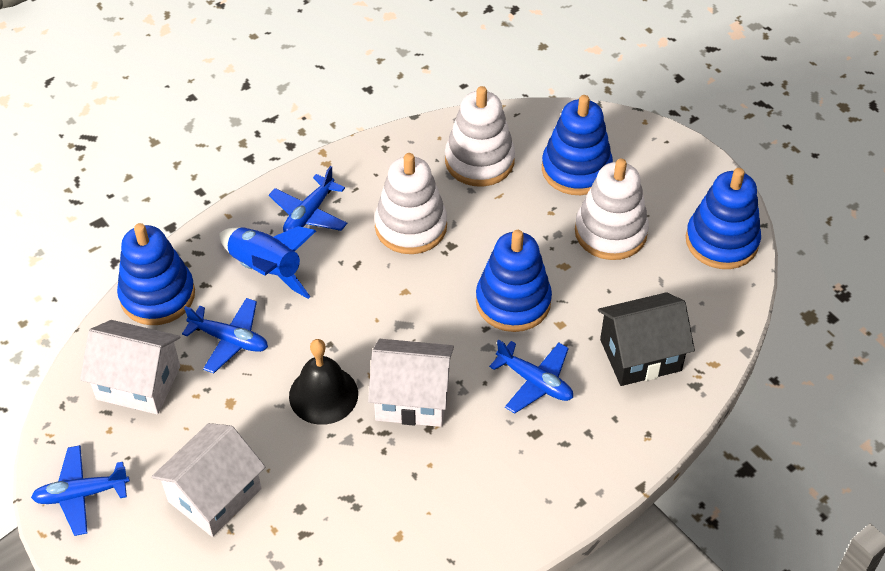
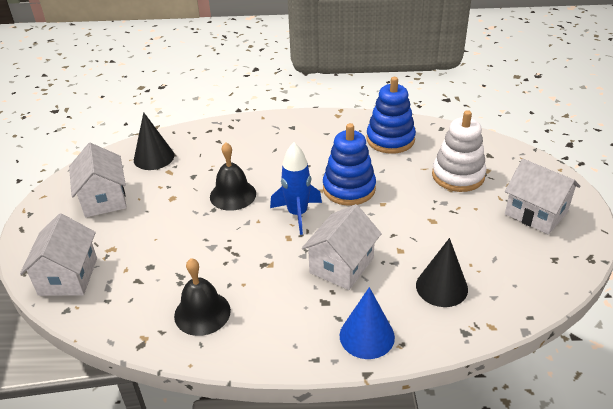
black bell: [289,339,358,425] = 1 -> [174,258,231,336] [210,143,256,211] = 2
black cone: none = 0 -> [134,112,174,170] [416,238,468,307] = 2
black house: [598,292,695,386] = 1 -> none = 0
blue cone: none = 0 -> [340,287,395,359] = 1
blue plane: [31,445,130,536] [182,298,268,373] [269,166,347,232] [489,339,573,414] = 4 -> none = 0
blue stacking toy: [117,223,195,325] [476,230,552,332] [542,95,613,195] [686,168,761,269] = 4 -> [323,123,376,206] [366,77,416,154] = 2
white house: [80,320,180,415] [152,423,266,537] [368,339,454,427] = 3 -> [20,213,97,296] [69,143,127,217] [302,204,382,290] [505,159,581,235] = 4
white stacking toy: [374,153,447,254] [445,86,515,187] [575,159,649,260] = 3 -> [432,110,486,192] = 1

